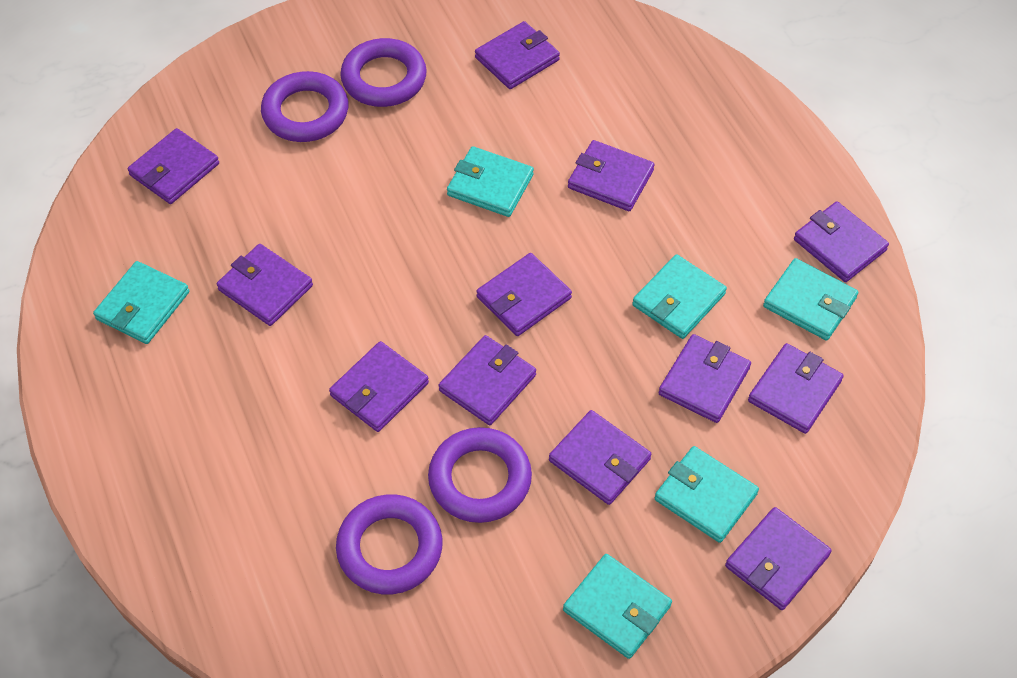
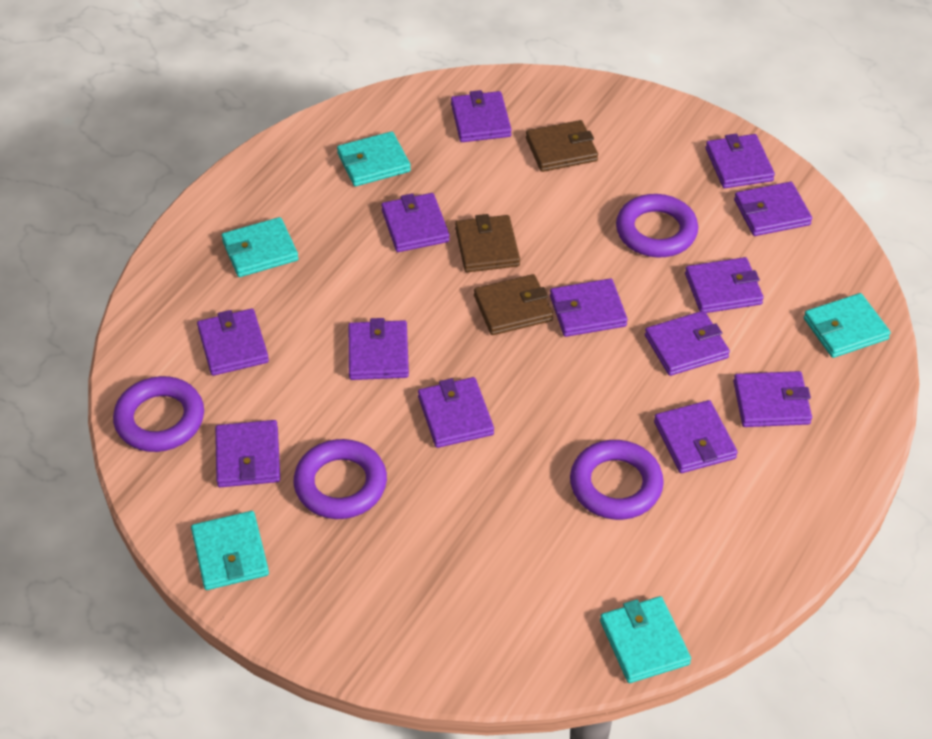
brown wallet: none = 0 -> [455,214,520,272] [474,274,553,335] [526,120,598,172] = 3
purple wallet: [128,128,219,204] [217,244,313,326] [329,341,429,432] [439,335,536,425] [475,21,560,89] [476,253,572,336] [549,410,652,505] [568,140,655,211] [659,334,751,423] [725,507,832,610] [748,343,844,434] [794,201,889,282] = 12 -> [197,309,269,376] [215,420,280,487] [348,318,409,380] [381,193,450,252] [418,377,494,448] [451,90,512,142] [550,278,628,337] [645,311,730,376] [654,400,738,473] [685,257,764,313] [705,134,775,188] [733,371,812,427] [734,182,812,236] = 13
turquoise wallet: [93,261,189,344] [447,146,534,217] [563,554,672,659] [632,254,727,339] [655,446,759,543] [763,258,858,341] = 6 -> [191,511,269,590] [221,217,298,277] [337,131,411,186] [600,596,691,683] [804,293,891,358] = 5

